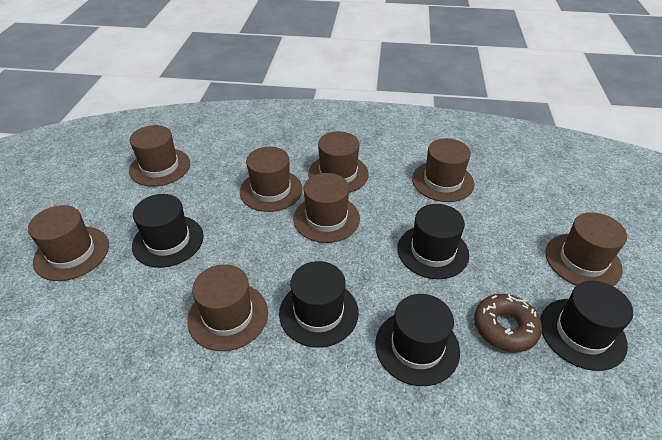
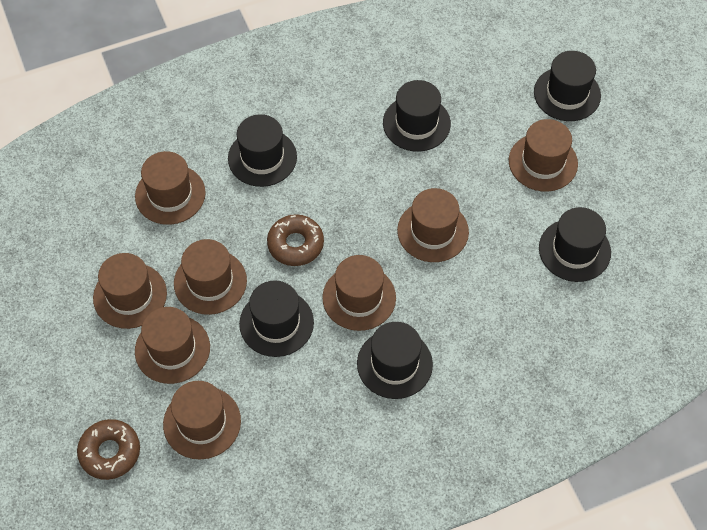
black hat: [132,194,203,268] [279,261,359,348] [375,294,460,386] [397,204,469,279] [540,281,633,371] = 5 -> [228,114,297,187] [239,280,314,357] [357,322,433,399] [383,80,451,152] [534,51,601,121] [539,207,611,282] = 6
brown donut: [474,294,542,352] = 1 -> [77,419,140,480] [267,214,324,266] = 2

